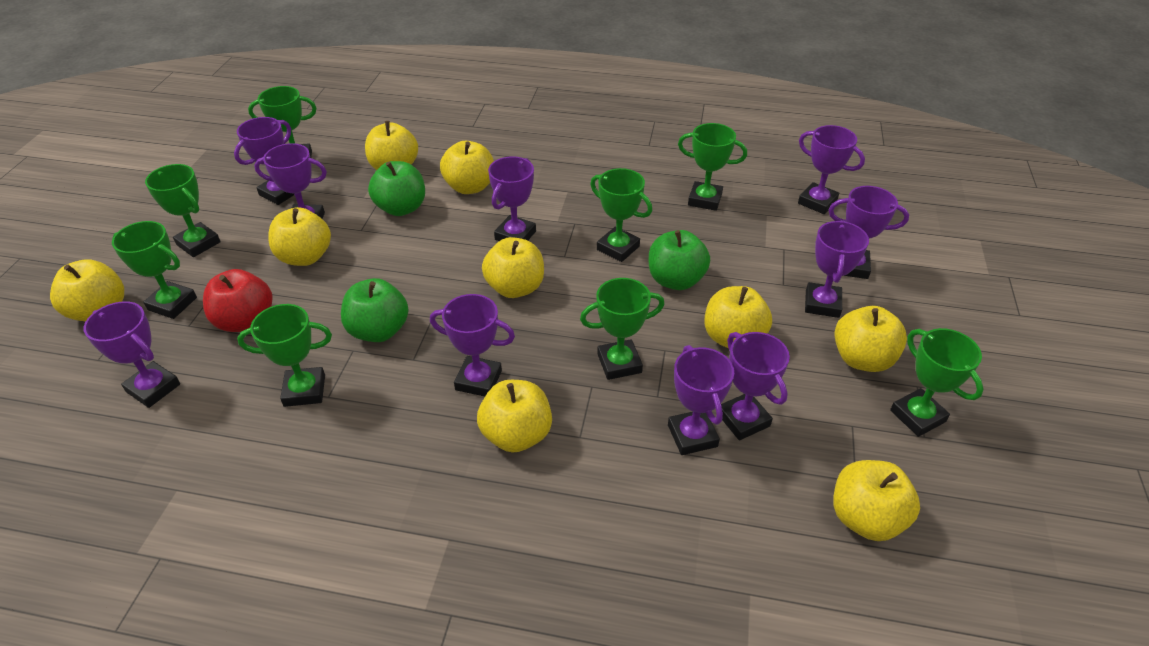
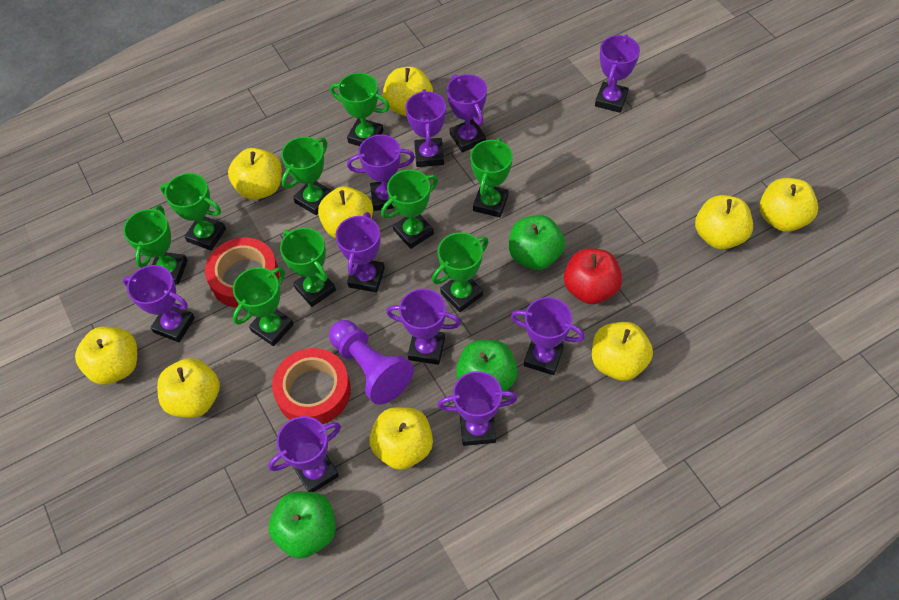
green trophy: [112,221,197,319] [145,164,221,257] [237,304,332,407] [248,86,316,158] [580,278,665,380] [590,168,652,262] [678,123,747,211] [890,328,984,437] = 8 -> [123,205,188,285] [160,173,226,251] [233,267,294,346] [280,228,336,307] [281,137,332,215] [330,73,390,146] [381,169,438,249] [432,232,489,312] [470,138,513,217] = 9
purple pawn: none = 0 -> [329,320,414,404] = 1
red tape: none = 0 -> [205,237,279,308] [272,348,351,424] = 2

